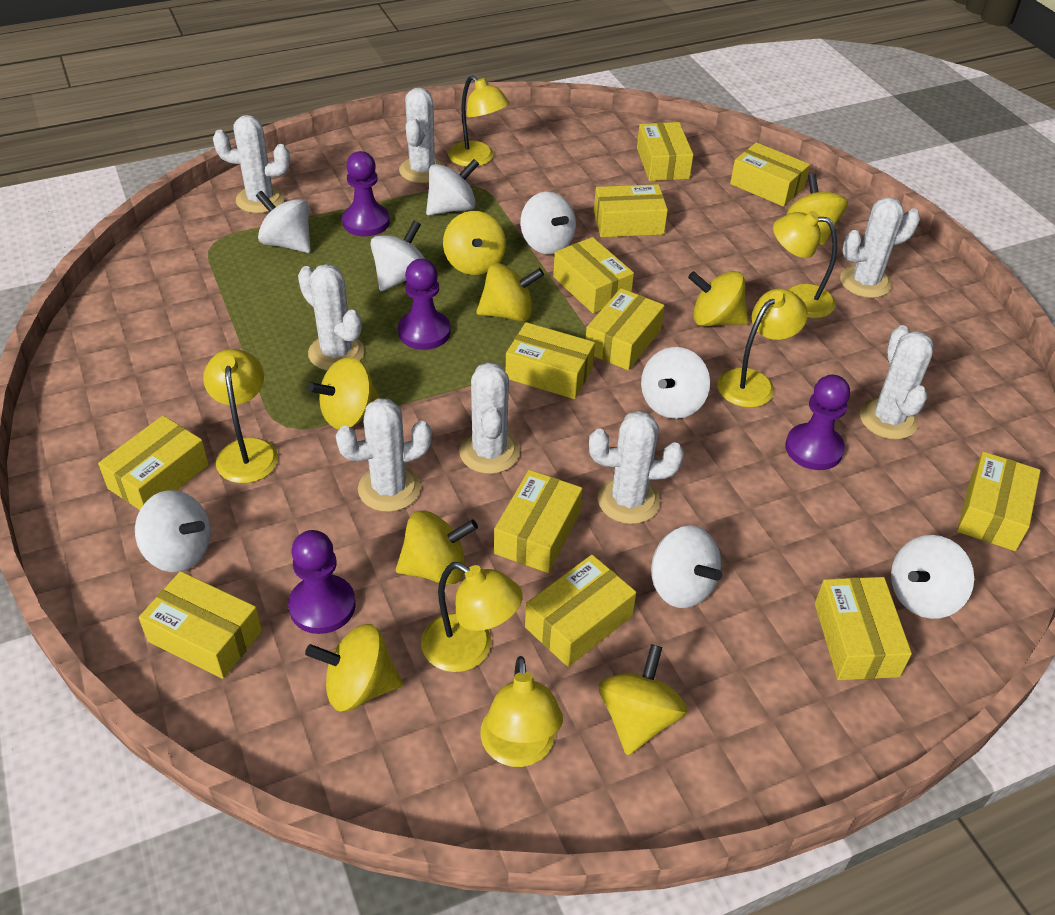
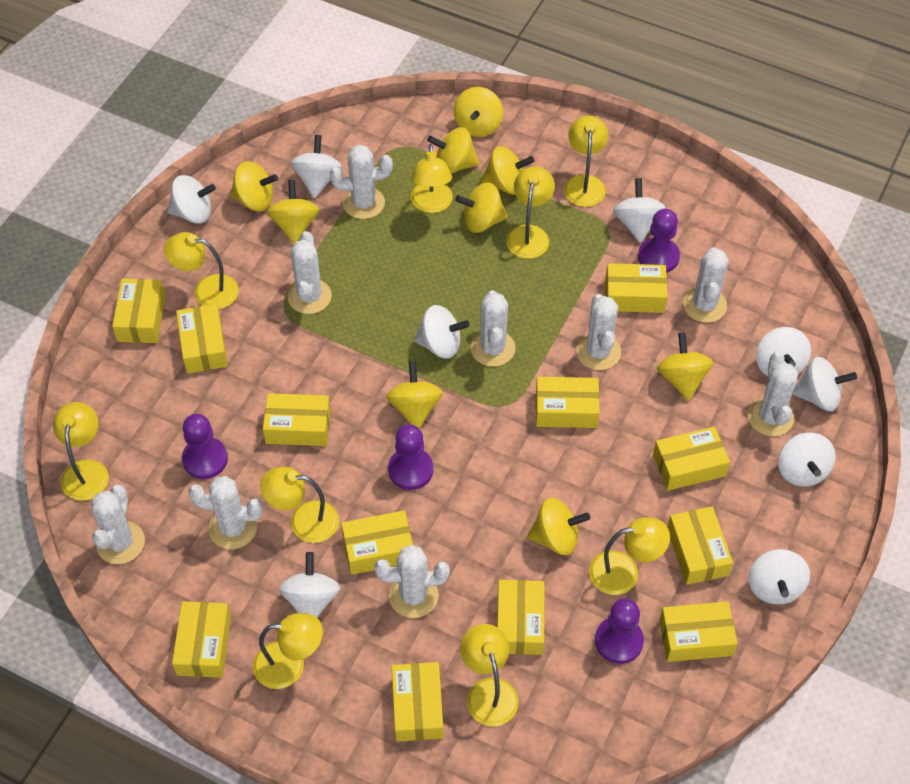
white cactus: [213,115,290,213] [298,264,364,371] [336,398,432,512] [399,87,445,183] [459,362,520,474] [589,410,684,524] [840,197,920,298] [860,325,934,439] = 8 -> [91,485,145,564] [188,476,263,549] [288,231,332,314] [330,145,393,219] [374,545,450,618] [470,290,515,367] [576,294,621,370] [683,247,729,323] [748,352,798,437] = 9
white spinning top: [135,490,211,572] [256,191,311,253] [370,221,425,291] [426,159,479,215] [520,192,576,254] [641,347,710,419] [651,526,722,608] [891,535,974,619] = 8 -> [167,175,216,224] [279,552,340,618] [291,135,342,198] [414,305,470,359] [613,178,666,243] [749,549,810,604] [756,327,811,376] [778,433,836,486] [792,357,857,411] = 9
yellow lamp: [203,349,278,483] [421,562,523,672] [448,75,510,167] [480,656,563,767] [717,288,808,408] [773,211,837,318] = 6 -> [53,402,109,501] [164,232,239,309] [253,613,323,689] [260,467,339,543] [411,144,453,213] [460,624,518,727] [506,166,555,259] [564,116,609,207] [589,517,670,595] = 9
yellow spinning top: [305,624,403,712] [308,357,380,429] [396,511,478,585] [443,211,506,275] [476,263,544,322] [599,644,688,755] [688,271,749,327] [787,174,848,246] = 8 -> [230,161,278,211] [267,180,319,244] [386,361,443,429] [427,127,479,174] [454,87,503,137] [455,182,508,233] [481,146,534,195] [527,498,590,555] [657,332,713,401] = 9

